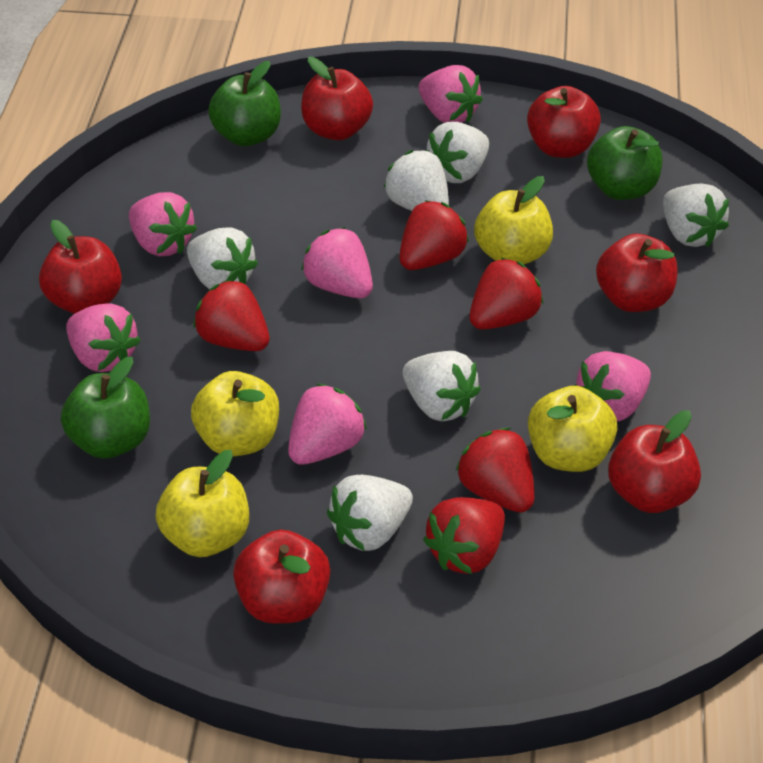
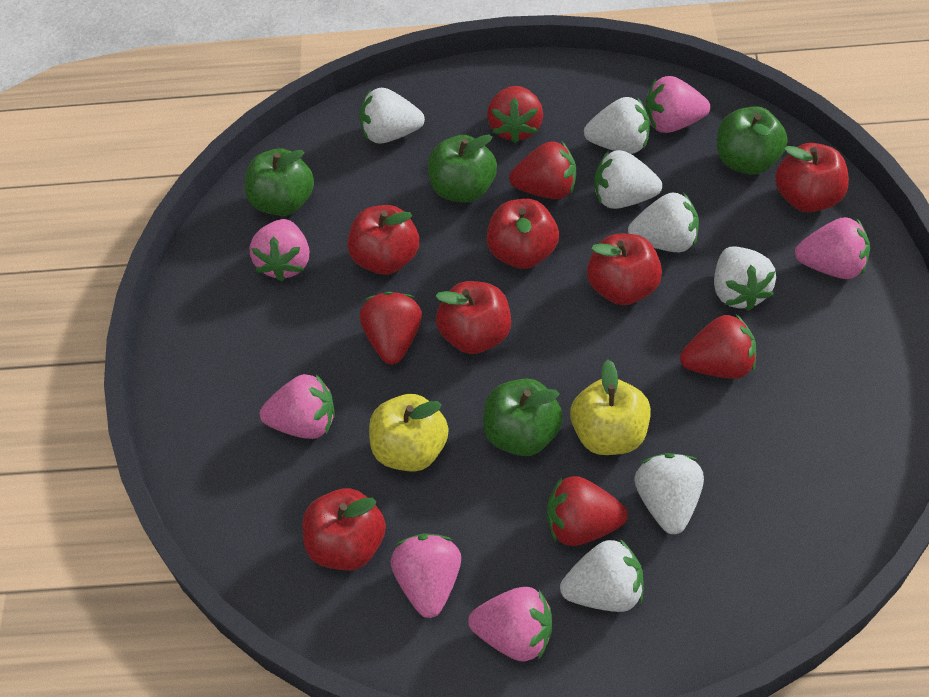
green apple: [61,357,150,459] [208,61,281,146] [587,126,662,200] = 3 -> [245,148,314,216] [428,134,497,203] [483,378,563,456] [717,106,787,175] = 4
white strawberry: [187,227,258,290] [327,475,413,551] [384,150,449,211] [403,351,481,421] [427,122,489,183] [663,183,729,247] = 6 -> [359,88,425,144] [560,539,644,612] [584,97,650,154] [594,150,662,209] [628,192,699,252] [634,453,704,534] [714,246,776,311] = 7
yellow apple: [155,450,249,557] [191,371,279,456] [474,176,553,264] [528,386,617,472] = 4 -> [369,394,449,472] [570,360,651,455] = 2

